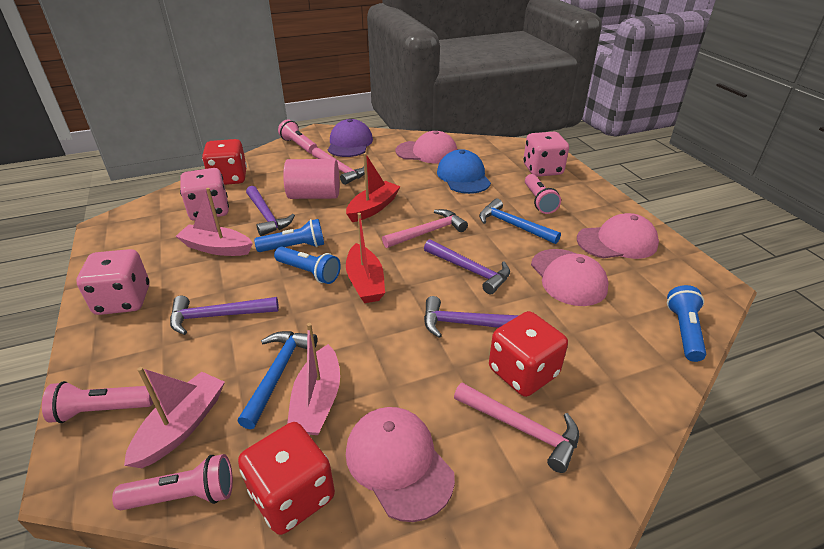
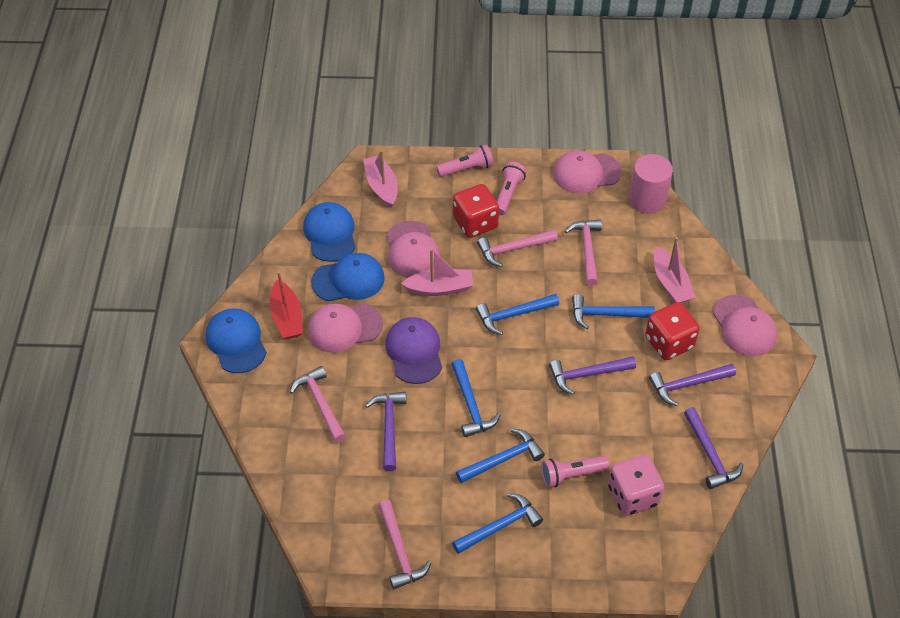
blue cap: [437,149,491,194] = 1 -> [206,308,267,373] [303,202,356,262] [311,253,385,301] = 3
blue flashlight: [254,219,324,252] [274,247,341,284] [667,285,706,362] = 3 -> none = 0
blue hammer: [238,331,317,429] [479,199,561,244] = 2 -> [451,359,500,437] [452,493,543,554] [456,428,545,483] [476,294,559,335] [572,294,655,329] = 5
pink dice: [76,249,149,315] [180,168,229,221] [523,132,569,177] = 3 -> [608,455,664,516] = 1
pink flashlight: [42,381,154,423] [112,454,233,510] [278,119,317,154] [525,174,561,214] = 4 -> [436,144,493,177] [497,161,527,215] [541,456,610,487] = 3
pink hammer: [312,147,365,185] [382,209,468,248] [454,383,579,473] = 3 -> [290,366,346,442] [378,500,432,589] [477,230,558,267] [565,220,602,286] = 4
red boat: [346,153,401,222] [346,213,385,303] = 2 -> [270,271,303,339] = 1
red dice: [202,139,247,185] [238,422,335,535] [489,311,568,397] = 3 -> [453,184,499,238] [645,302,700,360] = 2

